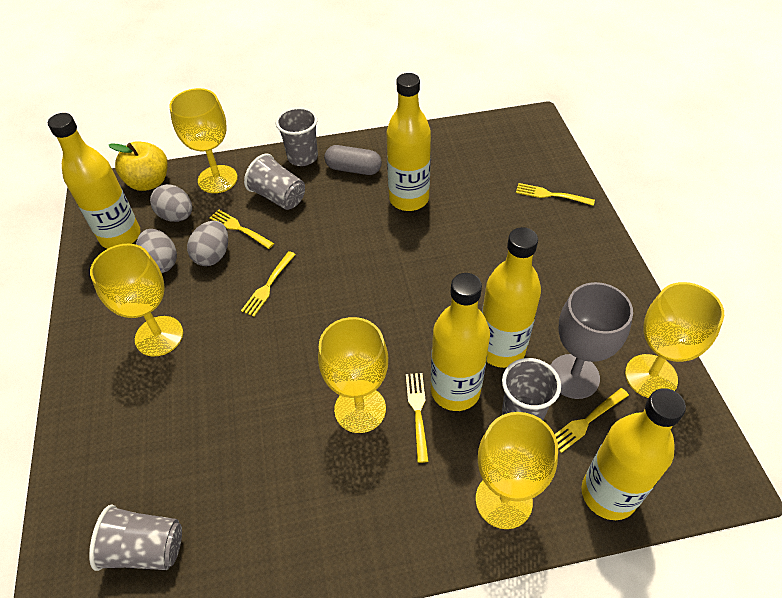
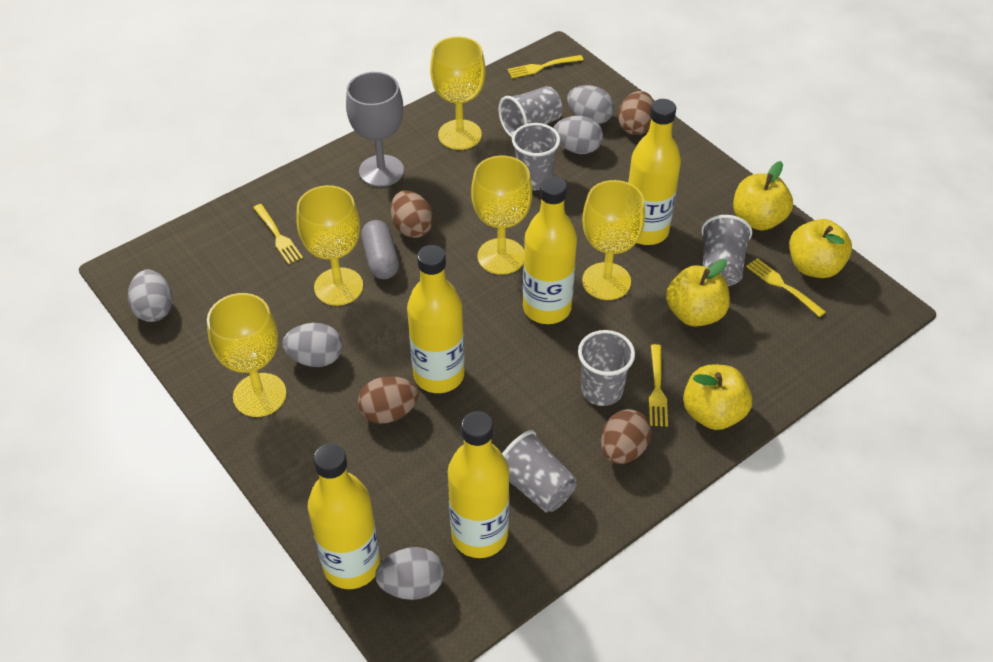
brown egg: none = 0 -> [358,376,419,424] [391,191,433,238] [601,409,651,464] [618,91,654,135] = 4
grey cup: [89,505,182,571] [244,154,305,210] [276,107,318,166] [502,358,561,420] = 4 -> [499,86,562,138] [502,430,577,512] [512,123,560,190] [578,330,635,406] [701,215,752,286] = 5
grey egg: [136,229,177,273] [150,184,192,222] [187,221,228,266] = 3 -> [128,270,173,322] [282,323,342,367] [375,547,444,600] [554,116,603,154] [567,85,614,124] = 5
yellow apple: [108,141,168,191] = 1 -> [666,259,730,327] [683,364,752,430] [733,161,793,230] [789,219,852,278] = 4
yellow fork: [209,210,274,249] [241,251,296,317] [406,373,429,463] [516,183,595,206] [555,388,629,453] = 5 -> [253,204,303,264] [507,55,584,78] [649,344,668,426] [746,258,826,317] = 4

